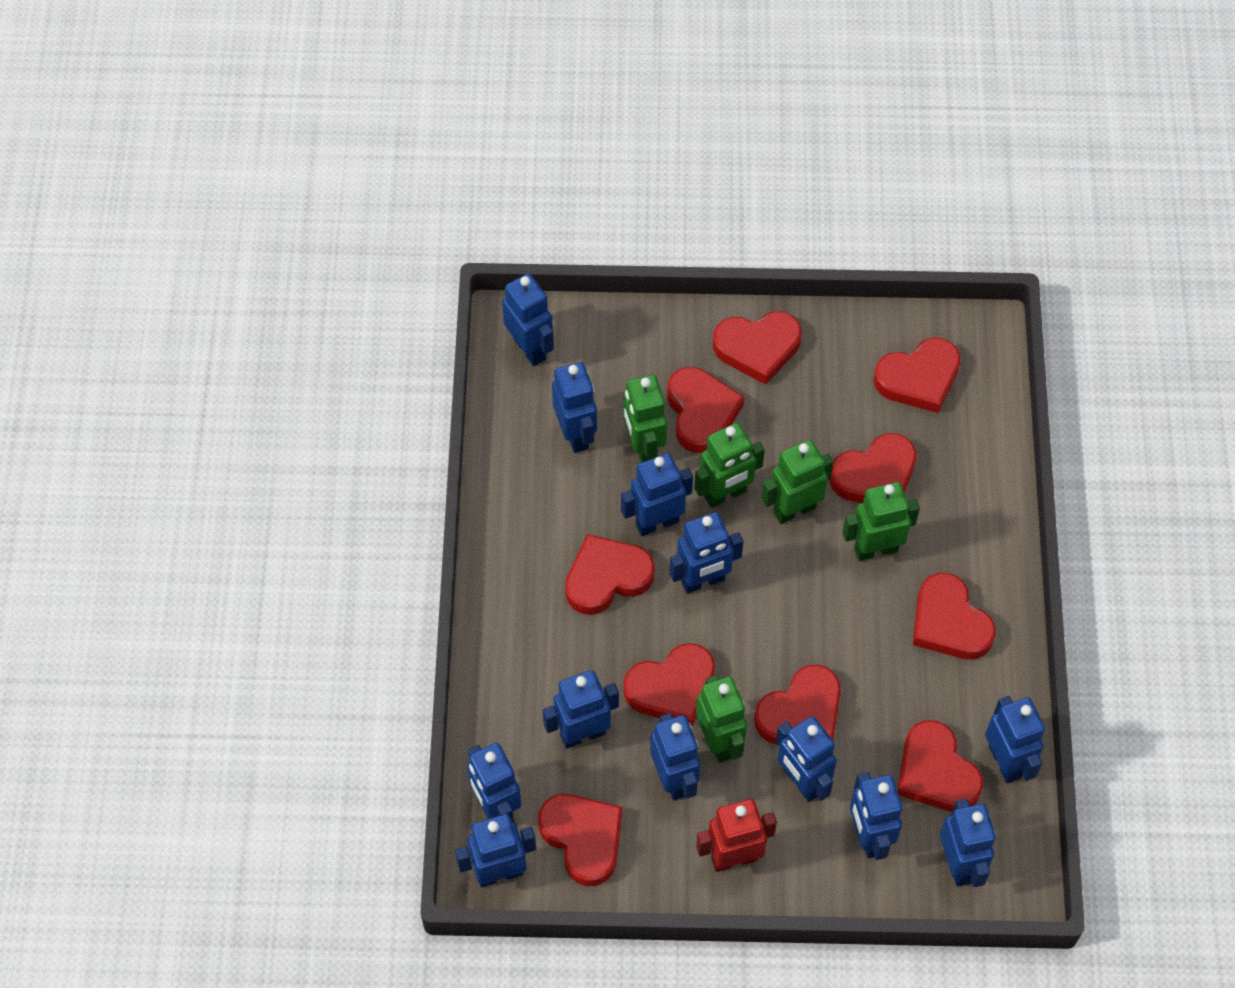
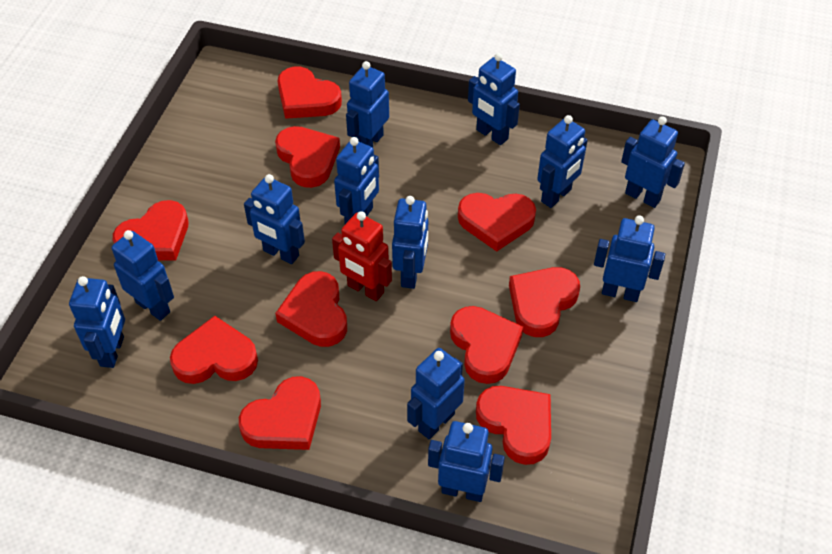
green robot: [623,375,667,463] [694,423,765,508] [696,675,747,763] [762,440,833,524] [842,482,920,561] = 5 -> none = 0

